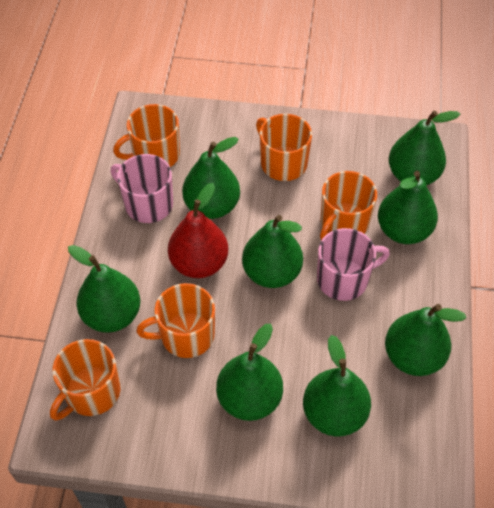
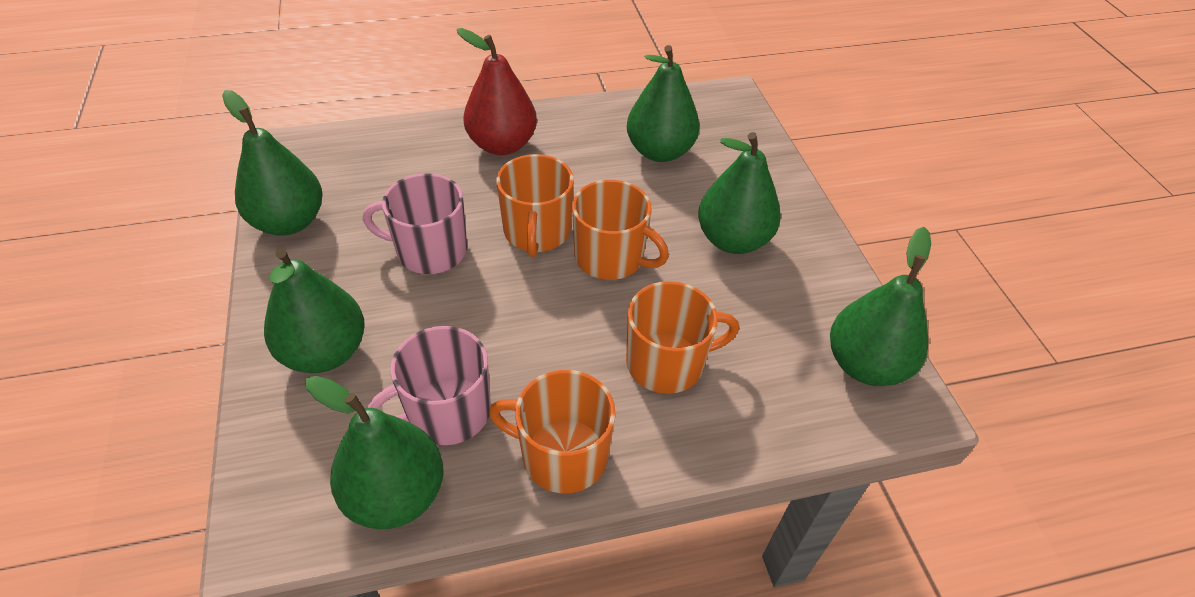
green pear: [68,245,140,333] [182,137,240,219] [216,324,283,421] [242,215,303,288] [303,335,371,437] [378,171,438,244] [385,304,466,376] [389,110,460,185] = 8 -> [222,90,323,236] [264,248,365,373] [306,376,444,529] [627,45,700,162] [698,132,781,254] [830,227,931,386] = 6
orange mug: [50,339,121,420] [113,104,180,167] [137,283,215,358] [256,114,312,181] [320,171,377,240] = 5 -> [489,370,615,493] [496,154,574,257] [572,180,669,280] [626,281,739,394] = 4

